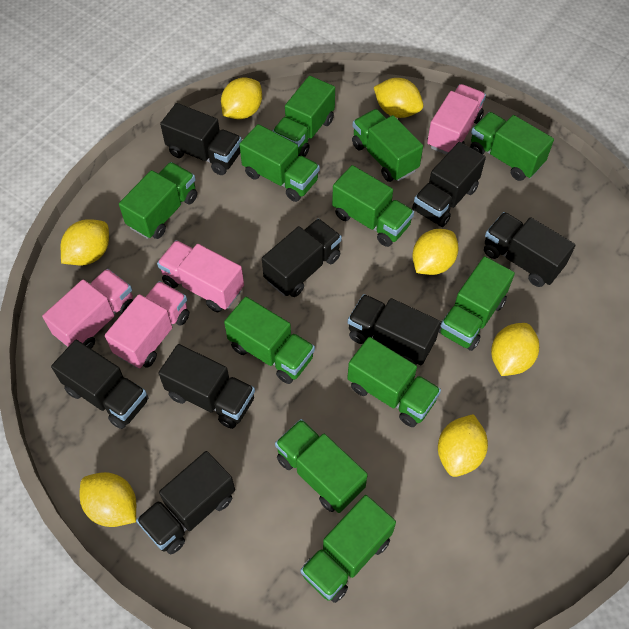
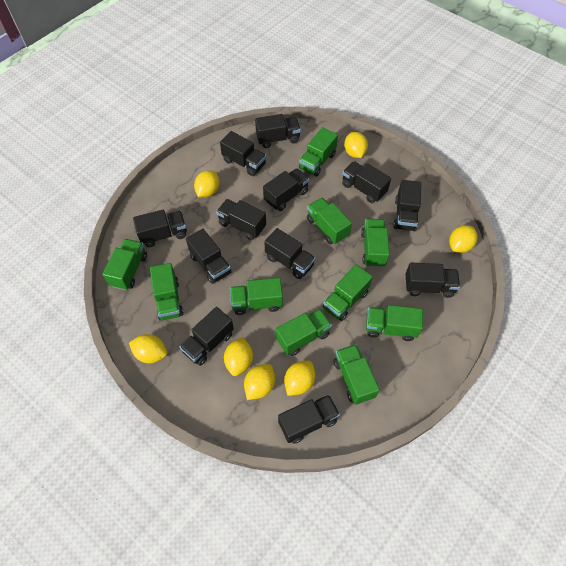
black truck: [51,340,149,429] [136,451,235,554] [158,344,255,429] [160,103,242,175] [262,219,342,297] [348,294,441,365] [412,142,486,227] [484,212,576,287] = 8 -> [133,210,187,247] [179,307,234,366] [186,229,232,284] [216,199,266,240] [220,131,266,176] [255,114,301,148] [263,168,309,211] [264,228,316,279] [278,394,340,444] [342,161,391,203] [393,180,421,231] [406,262,460,298] = 12
green truck: [119,162,197,239] [224,297,315,384] [239,124,320,202] [273,76,335,157] [275,419,368,513] [300,495,396,603] [332,165,414,247] [347,337,441,427] [352,109,423,182] [439,256,515,351] [470,112,554,181] = 11 -> [102,239,147,290] [150,263,184,321] [230,278,283,315] [276,309,332,356] [299,127,338,177] [307,198,352,244] [323,265,373,321] [334,344,380,405] [361,219,390,267] [366,305,423,341] = 10
pink truck: [42,269,133,349] [105,281,189,368] [157,240,244,312] [427,84,486,155] = 4 -> none = 0

